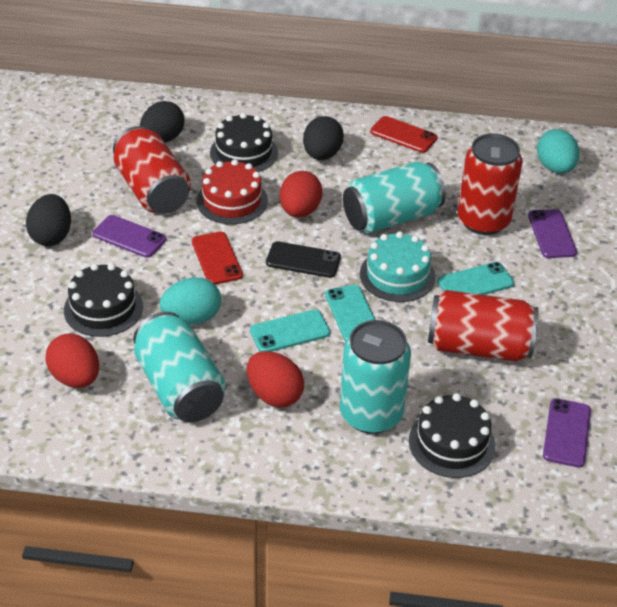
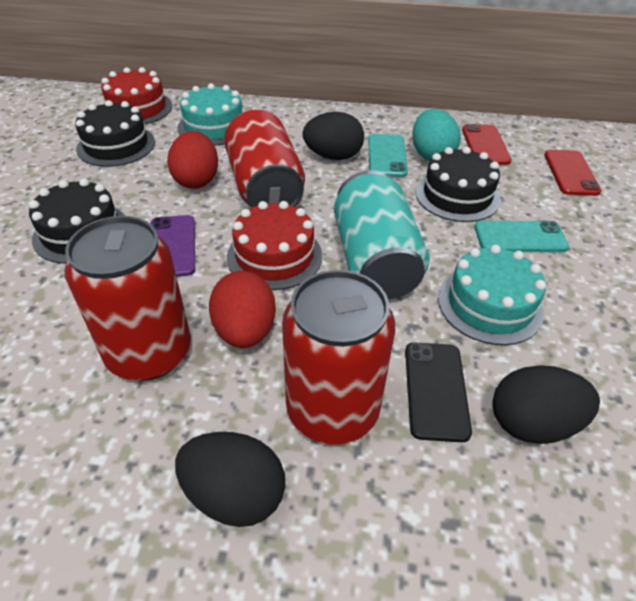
purple phone: [92,215,166,258] [528,209,577,258] [543,398,591,468] = 3 -> [150,215,195,277] = 1
red cake: [196,159,268,224] = 1 -> [101,67,172,125] [227,201,322,290] = 2
red egg: [45,334,99,388] [247,351,304,408] [280,171,322,218] = 3 -> [167,131,218,189] [209,271,276,348] = 2
turquoise cake: [360,231,436,302] = 1 -> [177,83,243,146] [438,245,546,345] = 2
turquoise can: [133,312,226,422] [340,320,411,434] [343,162,446,233] = 3 -> [334,170,430,299] = 1
turquoise egg: [159,277,221,324] [537,129,579,173] = 2 -> [412,109,461,161] = 1
turquoise phone: [250,309,330,352] [325,285,375,341] [437,262,514,295] = 3 -> [368,134,408,177] [474,221,569,252] = 2

